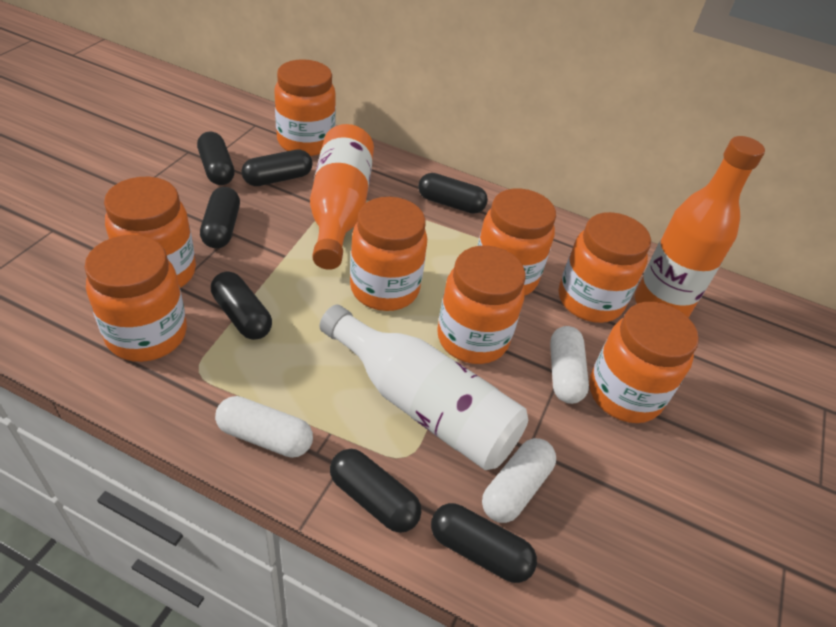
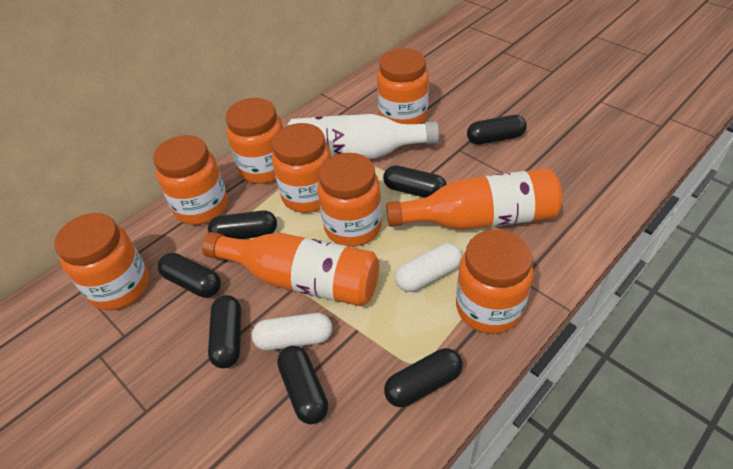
orange jar: [84,235,187,362] [104,177,196,288] [274,59,336,156] [350,197,427,311] [437,246,526,364] [477,188,556,295] [559,212,651,323] [589,302,699,423] = 8 -> [54,213,149,310] [153,135,228,225] [226,98,283,184] [272,123,331,213] [317,153,382,247] [377,48,429,124] [456,229,534,334] = 7
white capsule: [215,396,313,458] [482,438,556,523] [550,326,589,404] = 3 -> [252,313,332,350] [395,243,462,292] = 2

